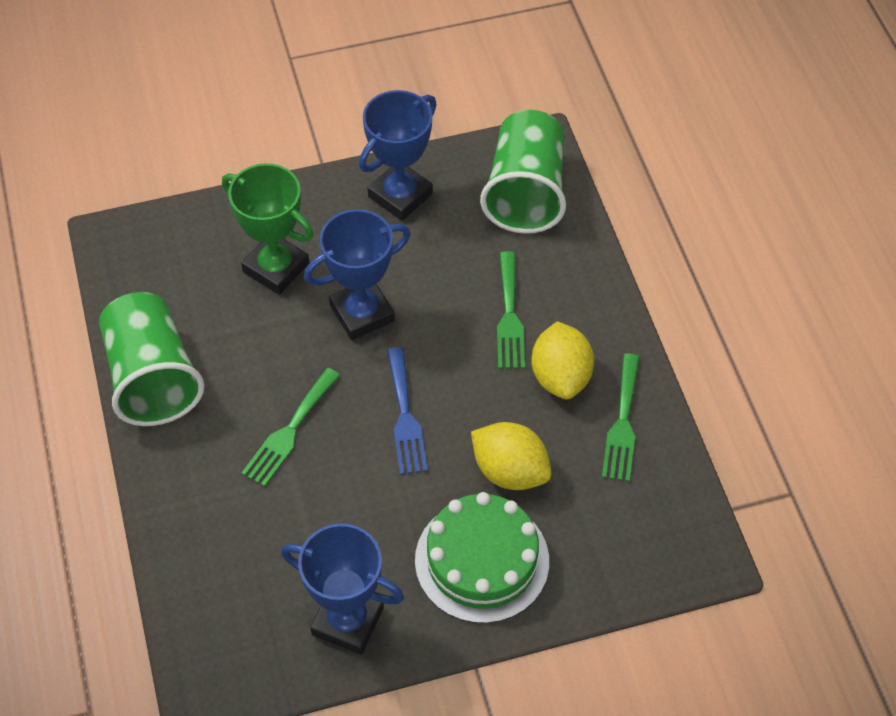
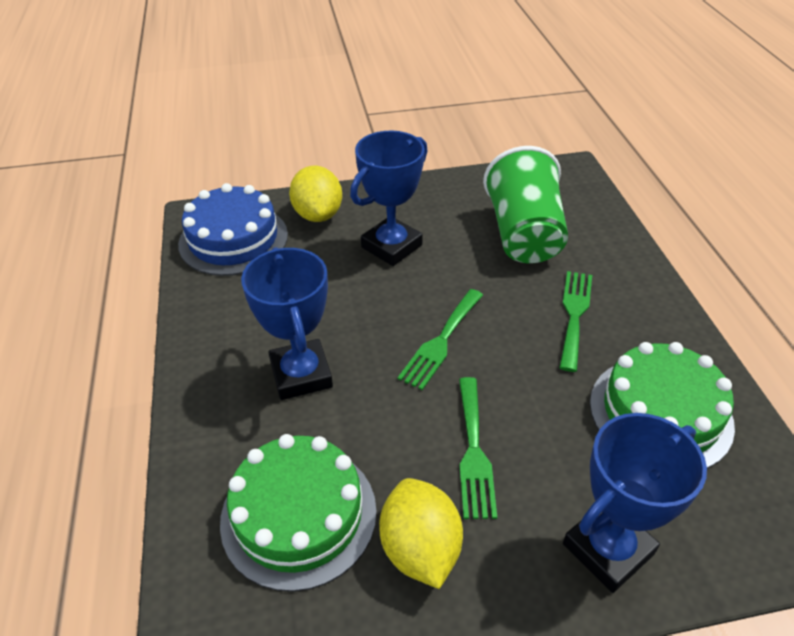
blue cake: none = 0 -> [178,183,288,276] = 1
blue fork: [387,347,428,475] = 1 -> none = 0
green cake: [415,492,549,624] = 1 -> [220,434,377,592] [590,342,735,468] = 2
green cup: [99,292,204,426] [480,110,566,234] = 2 -> [483,146,568,263] = 1
green trophy: [222,163,313,295] = 1 -> none = 0

